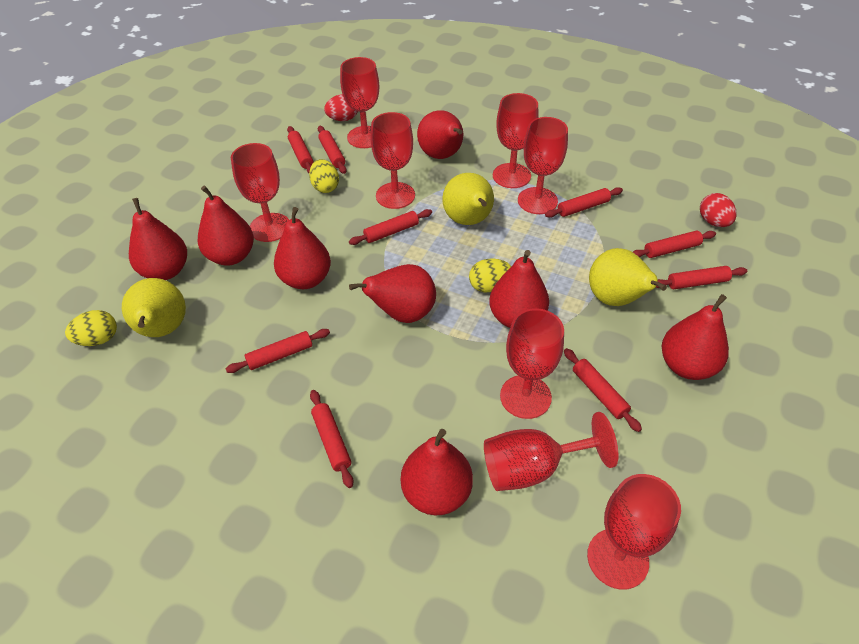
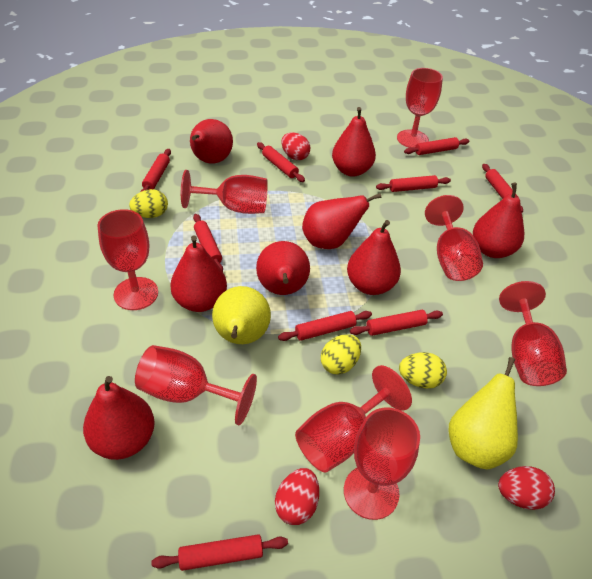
red egg: [324,94,358,121] [700,193,737,227] = 2 -> [275,468,319,525] [282,133,310,160] [498,466,555,510] = 3
yellow pear: [122,278,186,337] [442,173,494,225] [589,248,667,306] = 3 -> [212,286,271,344] [449,357,518,470] = 2

